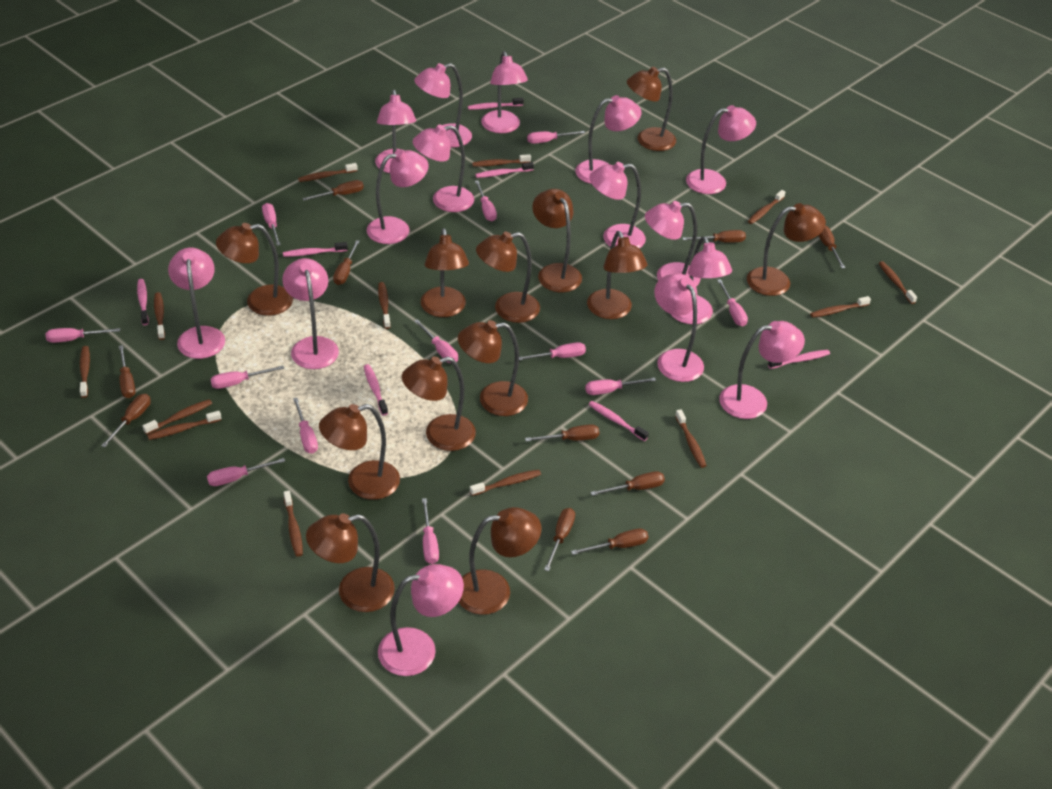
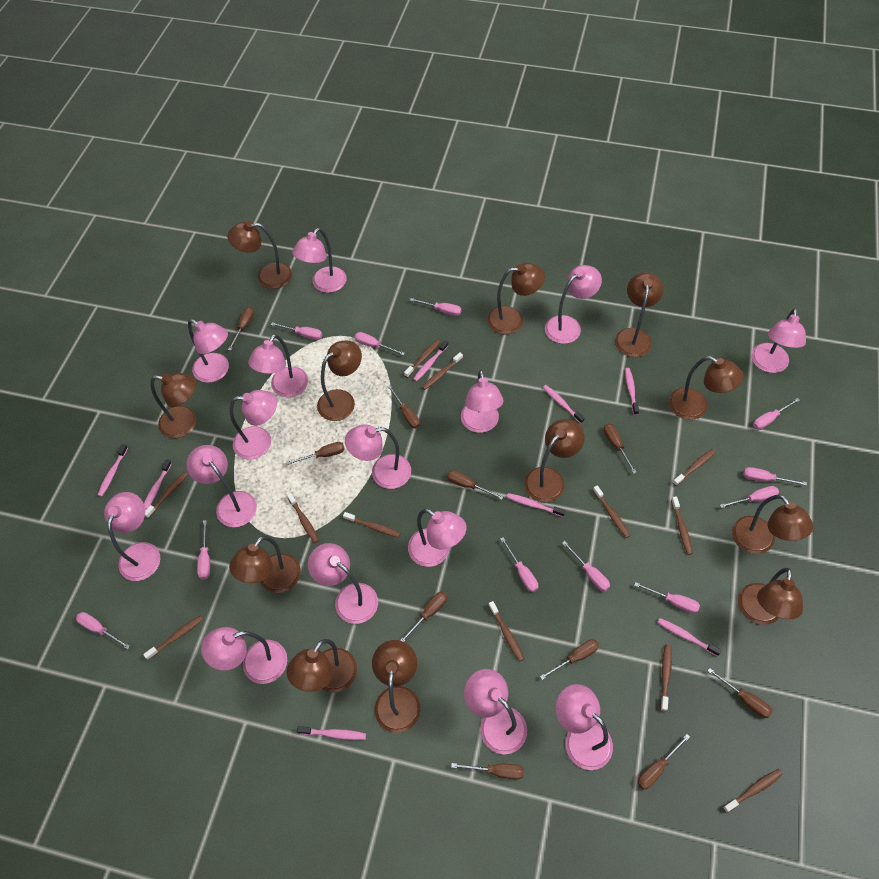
brown toothbrush: [80,346,90,398] [143,399,212,435] [147,411,221,440] [154,292,165,340] [283,491,303,557] [298,163,358,182] [378,282,391,329] [470,470,541,496] [472,154,531,167] [675,409,707,468] [748,190,785,224] [810,296,871,318] [879,261,917,304] = 13 -> [143,616,203,660] [145,472,188,518] [287,493,319,543] [343,512,401,538] [404,340,440,378] [422,353,463,390] [488,601,524,662] [593,485,630,538] [660,644,672,711] [671,496,693,555] [673,449,716,486] [723,769,783,813] = 12
pink screwdriver: [45,328,120,343] [207,458,285,486] [210,366,284,389] [262,203,281,246] [293,398,318,454] [414,319,458,363] [422,498,439,564] [475,181,497,221] [519,342,586,360] [527,131,585,144] [585,378,656,395] [717,279,748,326] = 12 -> [76,612,130,649] [197,520,210,579] [271,323,322,340] [354,332,405,355] [410,298,461,316] [500,537,538,592] [562,541,610,591] [634,582,700,613] [720,486,779,508] [743,467,807,486] [753,398,800,430] = 11
pink toothbrush: [137,279,149,325] [283,242,348,257] [364,364,388,416] [468,98,524,110] [475,162,534,178] [588,401,649,441] [768,350,830,369] = 7 -> [98,444,128,497] [144,459,172,510] [297,726,366,740] [413,341,448,382] [506,493,565,517] [543,385,585,424] [625,368,639,415] [657,618,722,656] = 8

